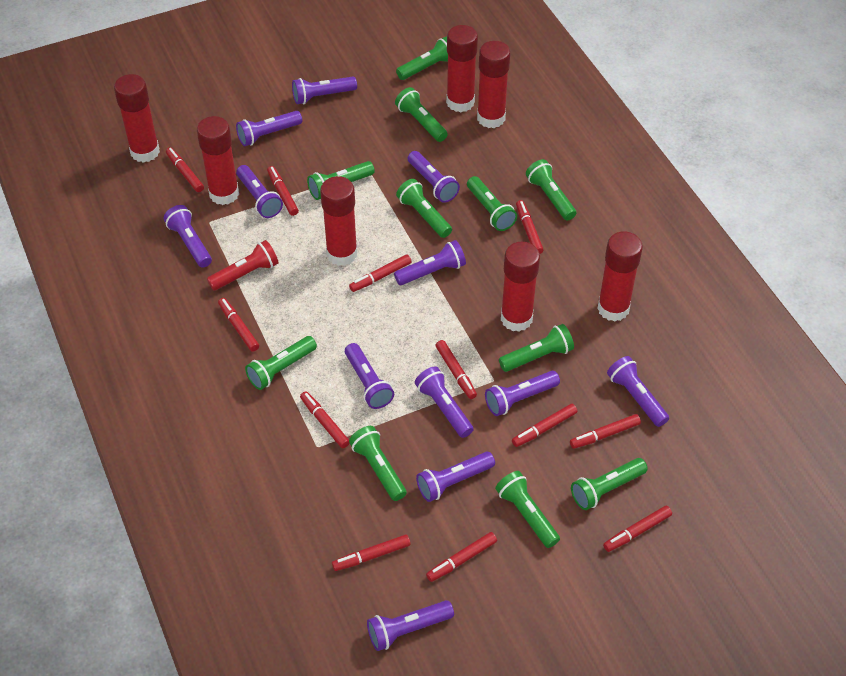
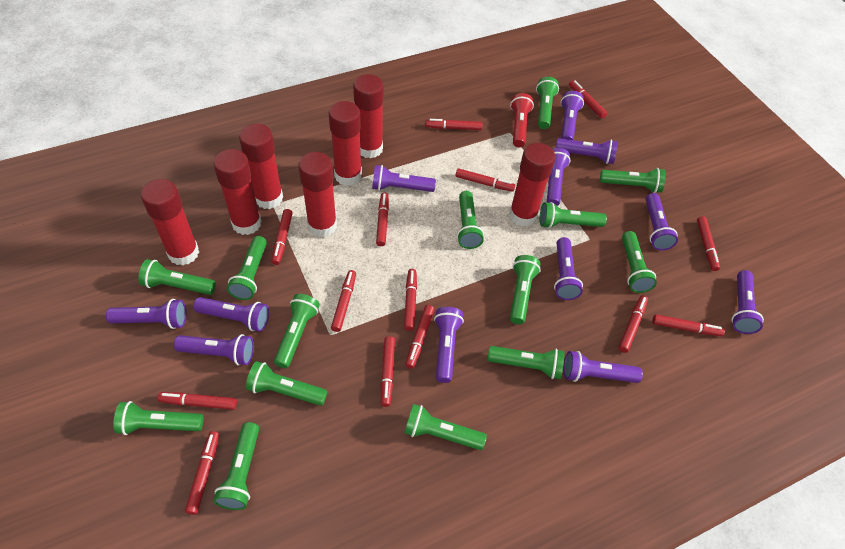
green flashlight: [245,336,317,390] [307,161,375,200] [349,426,407,501] [395,87,448,142] [396,37,448,80] [396,179,452,238] [467,176,517,231] [495,471,560,548] [499,324,574,372] [526,159,576,221] [571,458,648,510] = 11 -> [113,401,203,435] [138,259,216,295] [213,422,259,510] [227,236,267,300] [246,361,327,406] [274,294,320,368] [404,404,487,450] [457,191,484,249] [488,346,565,379] [510,255,541,324] [536,77,559,129] [540,202,607,228] [600,168,666,193] [622,231,657,293] = 14
red marker: [166,147,204,192] [218,298,259,352] [267,166,299,216] [300,391,350,448] [332,535,411,571] [349,254,412,292] [426,532,497,582] [436,340,477,399] [512,404,577,447] [516,200,544,254] [570,414,641,449] [603,506,672,552] = 12 -> [157,392,237,410] [185,431,219,515] [272,209,293,265] [331,270,356,332] [376,193,389,246] [381,336,395,407] [404,269,417,331] [405,305,435,369] [425,119,482,130] [456,168,515,192] [569,80,607,118] [618,295,648,353] [653,314,725,336] [697,216,720,271] = 14

